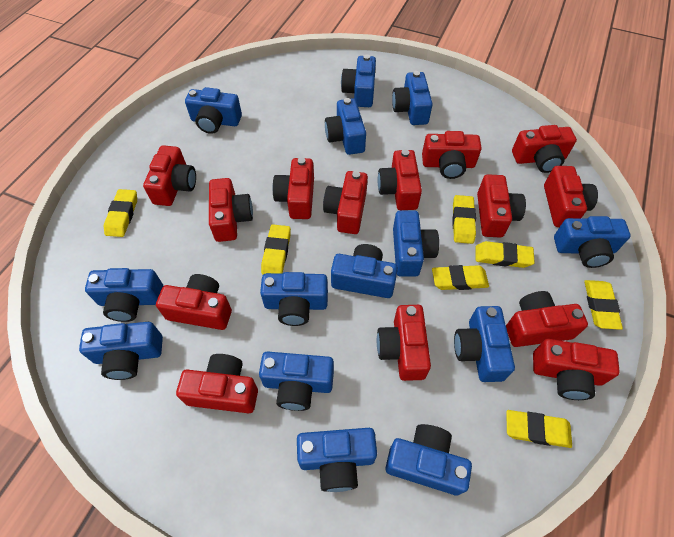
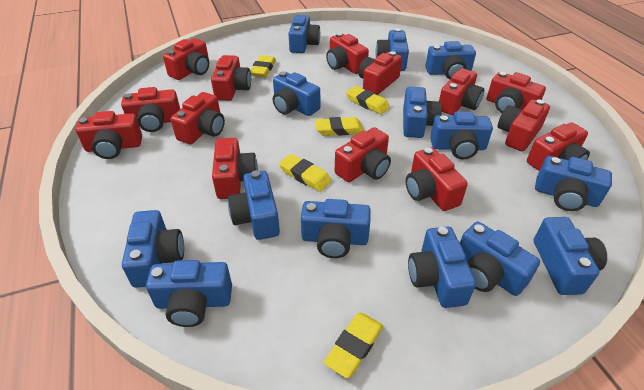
yellow eraser: [104,189,137,237] [261,224,291,275] [432,265,489,290] [452,195,476,244] [476,241,535,268] [506,410,572,448] [584,280,623,330] = 7 -> [250,55,276,77] [279,154,331,192] [315,117,363,136] [324,313,383,378] [346,86,390,114] = 5

